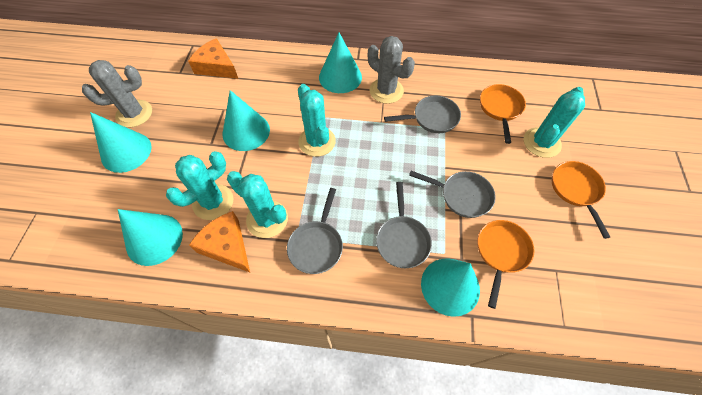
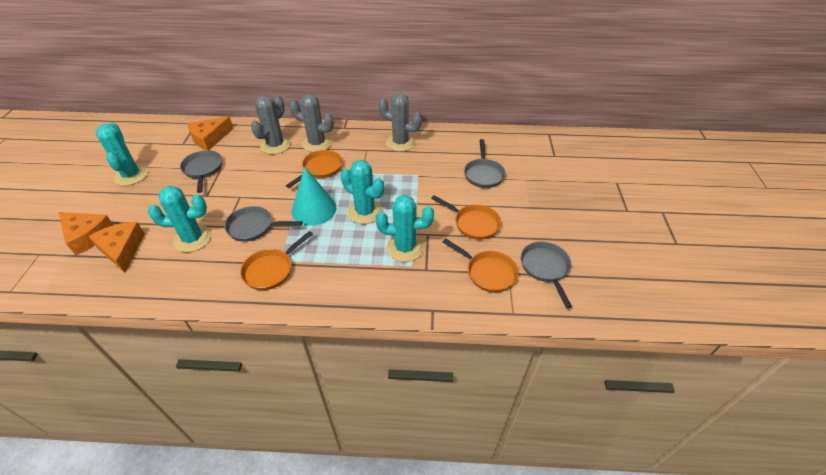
grey cactus: [82,60,152,127] [368,36,415,104] = 2 -> [251,95,291,154] [289,94,334,152] [378,93,422,152] = 3
orange cheese: [188,38,238,79] [189,211,250,272] = 2 -> [59,212,113,255] [88,222,145,273] [187,116,234,150] = 3
orange pan: [478,220,535,309] [480,84,526,144] [552,161,610,239] = 3 -> [240,231,313,290] [286,150,343,188] [431,195,501,240] [443,238,519,292] = 4
turquoise cone: [90,112,151,173] [118,209,183,266] [223,90,270,151] [319,33,362,93] [421,258,480,317] = 5 -> [292,167,337,226] = 1

